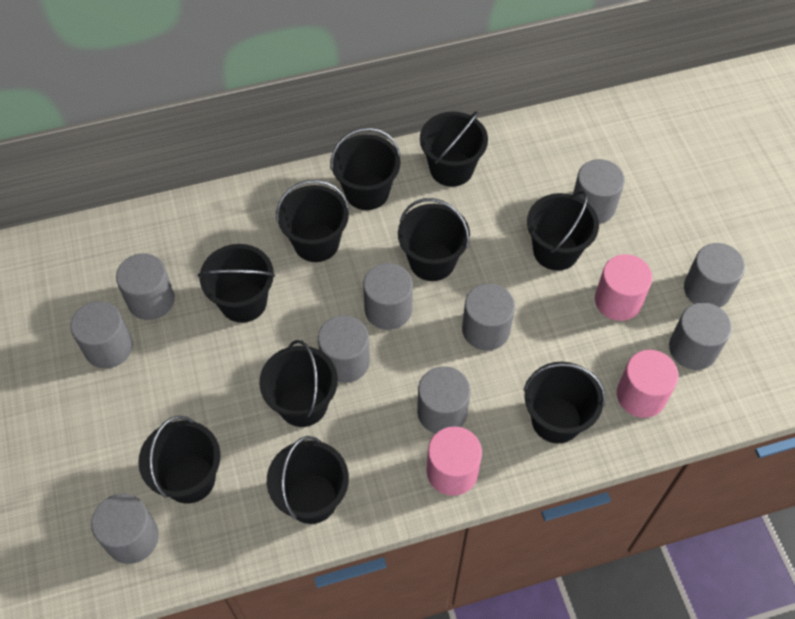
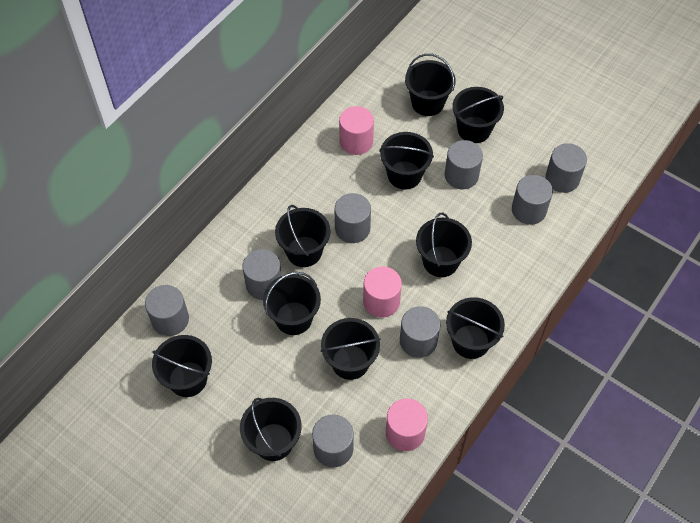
grey cylinder: [71,301,133,369] [91,494,159,564] [116,253,175,320] [318,315,370,383] [363,263,413,330] [417,366,471,434] [462,283,515,351] [573,159,625,224] [669,302,732,370] [684,243,745,307] = 10 -> [145,285,189,336] [242,249,282,300] [312,415,354,467] [335,193,371,243] [400,306,440,358] [445,140,483,189] [512,175,553,225] [545,143,587,193] = 8

